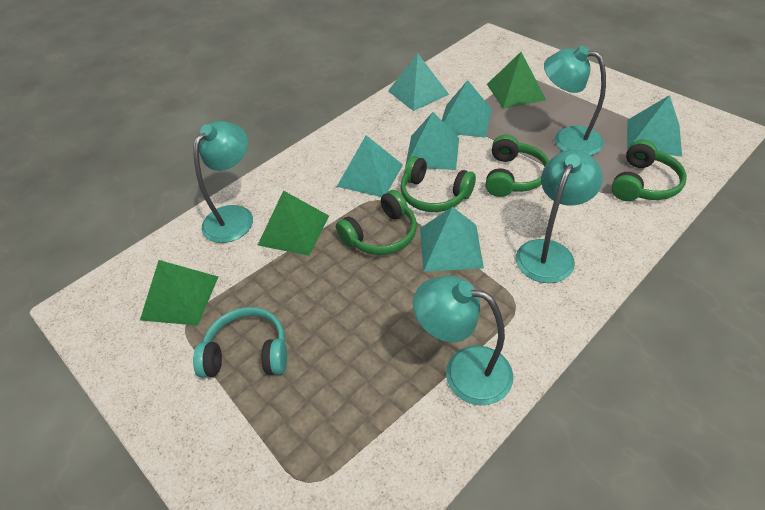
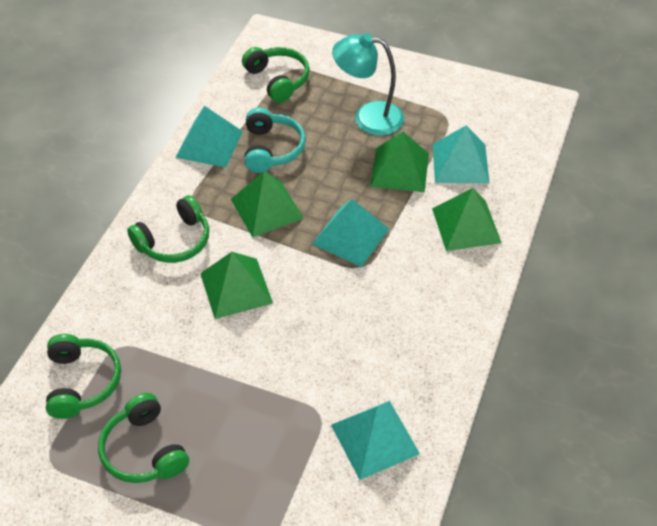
green pyramid: [140,260,218,326] [258,190,329,256] [487,52,546,109] = 3 -> [200,252,273,319] [231,171,304,237] [370,132,429,192] [432,188,502,251] = 4
turquoise lamp: [193,121,253,243] [413,276,513,405] [516,150,603,283] [544,46,606,156] = 4 -> [332,33,404,136] = 1
turquoise pyramid: [337,135,403,197] [388,53,449,111] [405,112,459,170] [420,207,484,272] [442,80,492,138] [627,95,682,156] = 6 -> [175,106,243,168] [312,199,389,267] [331,401,420,480] [433,125,490,184] = 4

